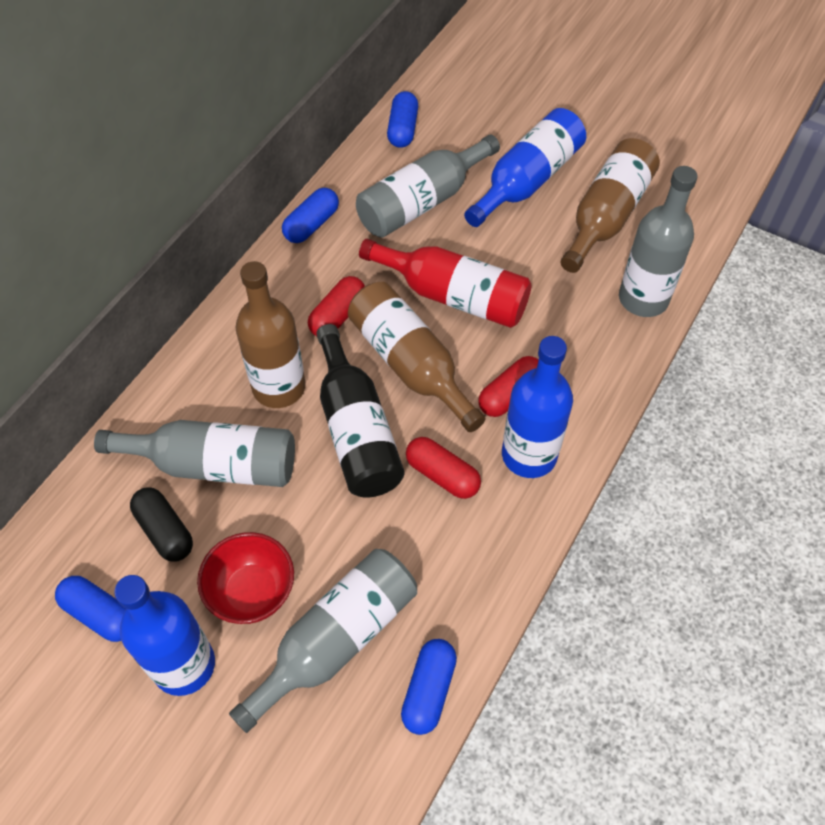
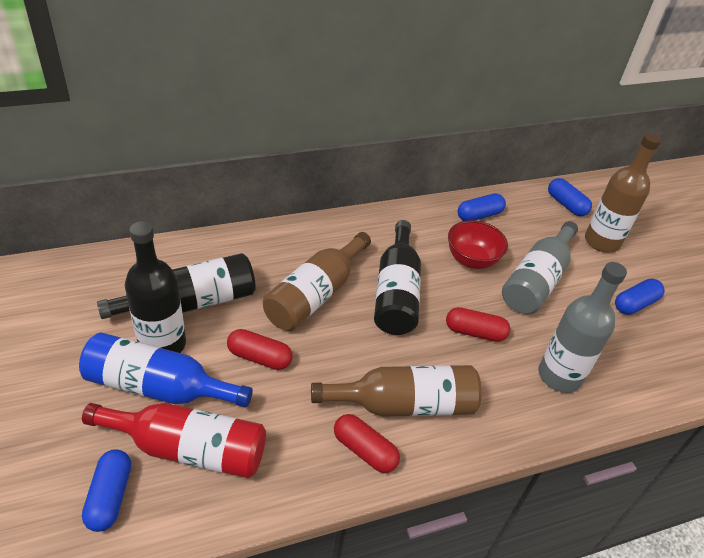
black bottle: [316,324,405,498] = 1 -> [97,253,256,319] [125,221,186,353] [374,220,421,335] = 3
black capsule: [130,488,193,562] = 1 -> none = 0
blue bottle: [114,575,215,696] [464,108,586,227] [502,336,573,478] = 3 -> [79,333,253,408] = 1
grey bottle: [94,420,295,487] [229,549,417,733] [356,134,500,238] [619,166,698,317] = 4 -> [502,221,578,314] [538,262,627,393] = 2

